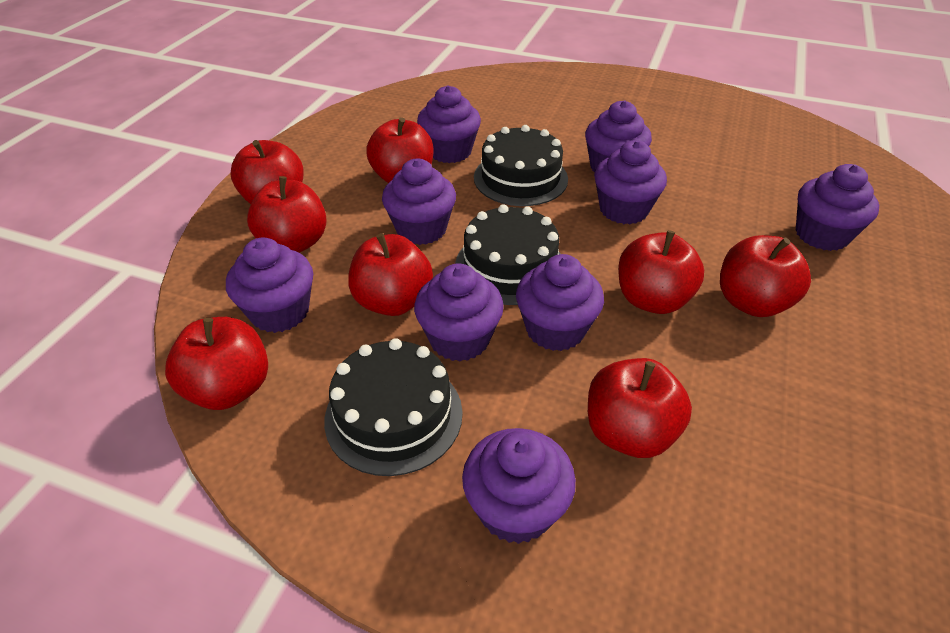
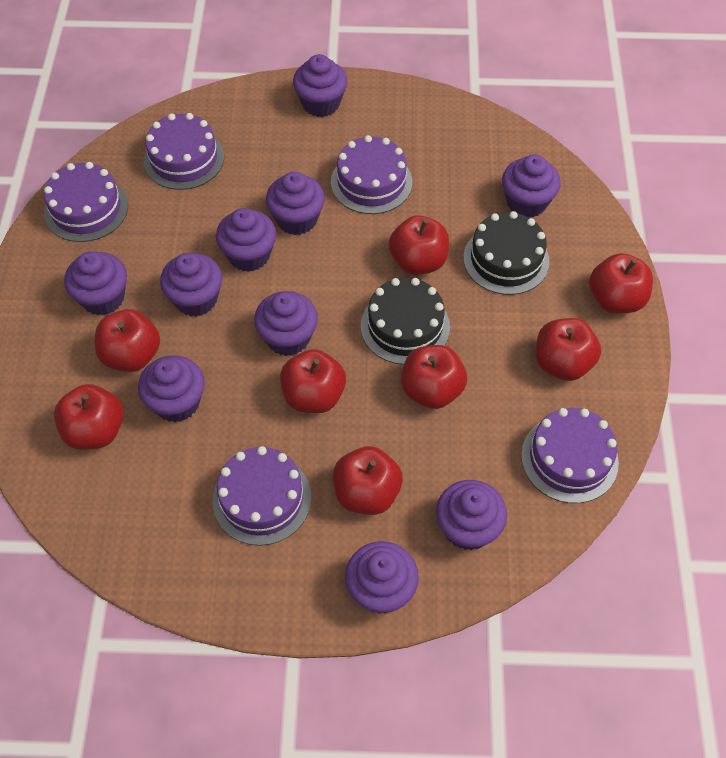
black cake: [324,338,463,476] [455,204,561,305] [474,125,568,206] = 3 -> [361,278,450,365] [463,211,550,295] = 2
purple cake: none = 0 -> [44,162,128,242] [143,113,224,190] [212,446,311,546] [331,135,412,214] [521,408,619,503] = 5
purple cupcake: [226,237,313,333] [382,159,456,245] [414,263,504,361] [417,85,481,163] [462,428,576,544] [516,254,604,351] [585,100,652,172] [594,140,667,224] [796,164,879,251] = 9 -> [64,252,127,315] [138,355,205,422] [160,253,222,317] [216,208,276,272] [254,291,318,356] [266,172,325,235] [293,54,347,117] [345,541,419,614] [436,480,507,550] [502,155,561,218] = 10

